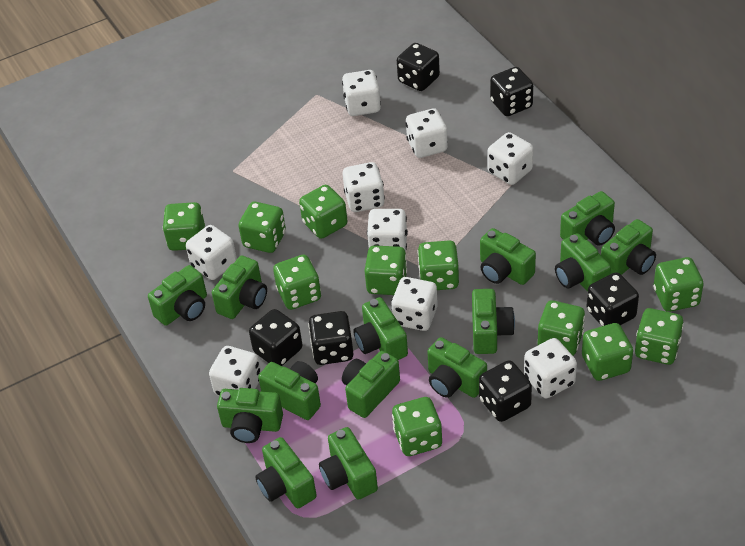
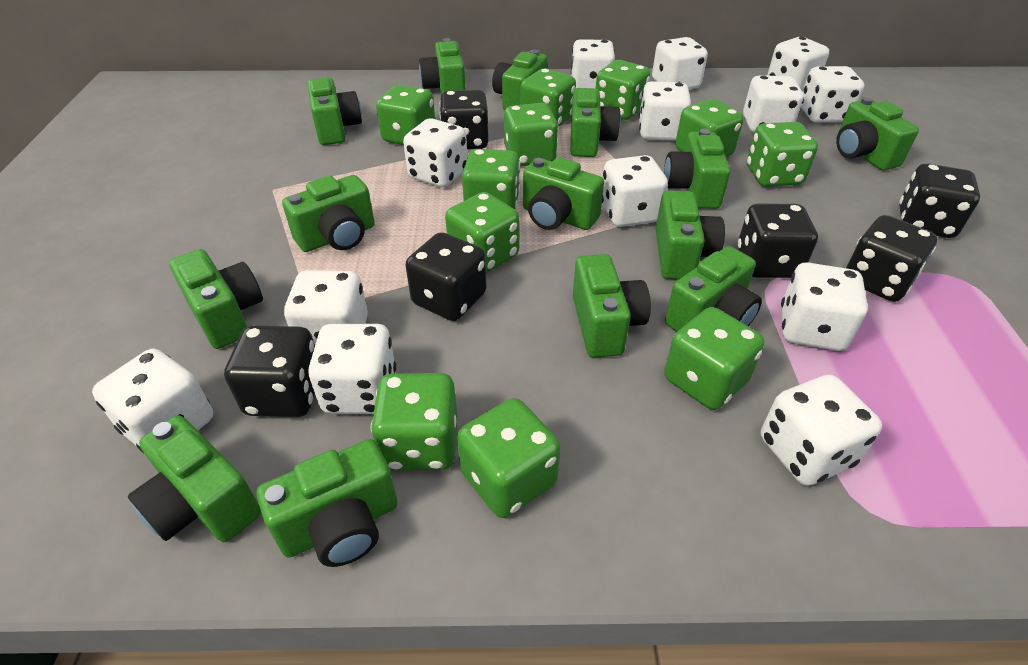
white dice: [186,225,237,280] [209,346,261,396] [342,70,381,116] [343,162,385,212] [367,209,408,252] [391,277,438,331] [406,108,448,158] [487,132,533,185] [524,338,577,399] = 9 -> [92,349,213,453] [284,270,368,344] [308,324,396,414] [403,118,468,187] [571,39,615,88] [602,155,668,227] [639,81,691,141] [652,37,708,89] [743,75,803,132] [761,375,882,486] [767,37,829,91] [781,262,868,351] [801,66,864,123] = 13

